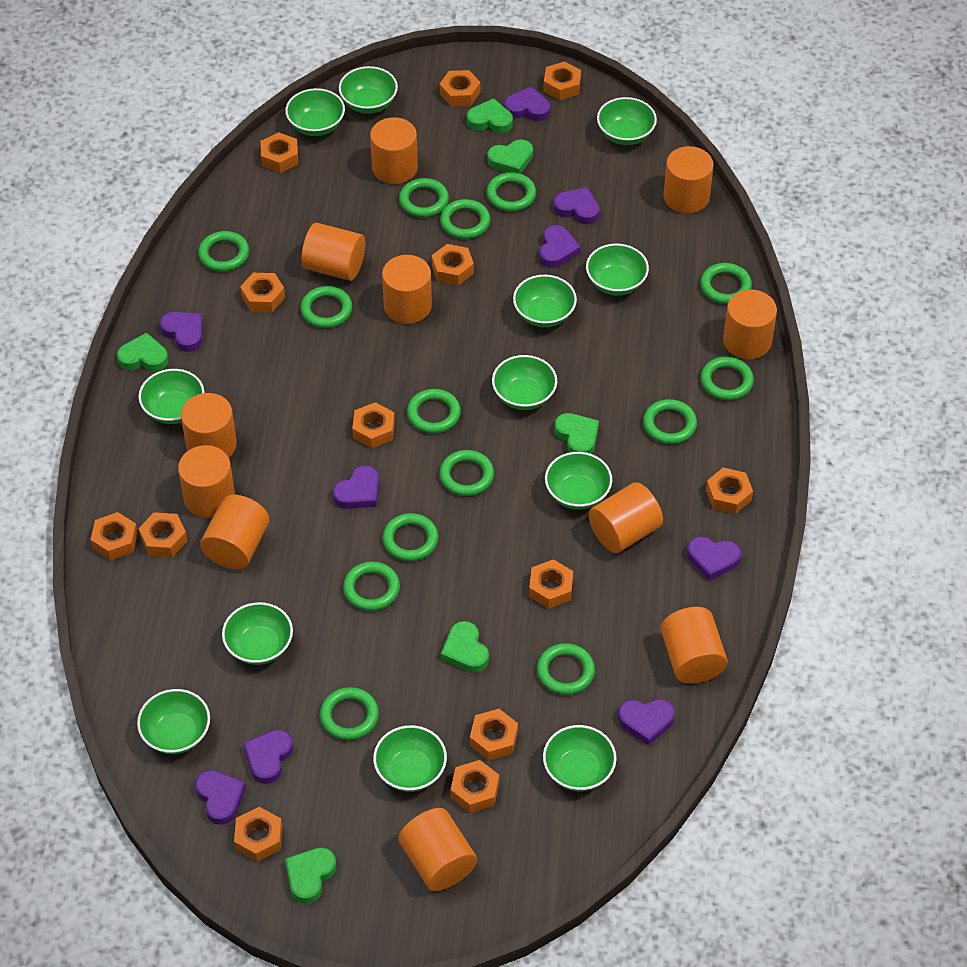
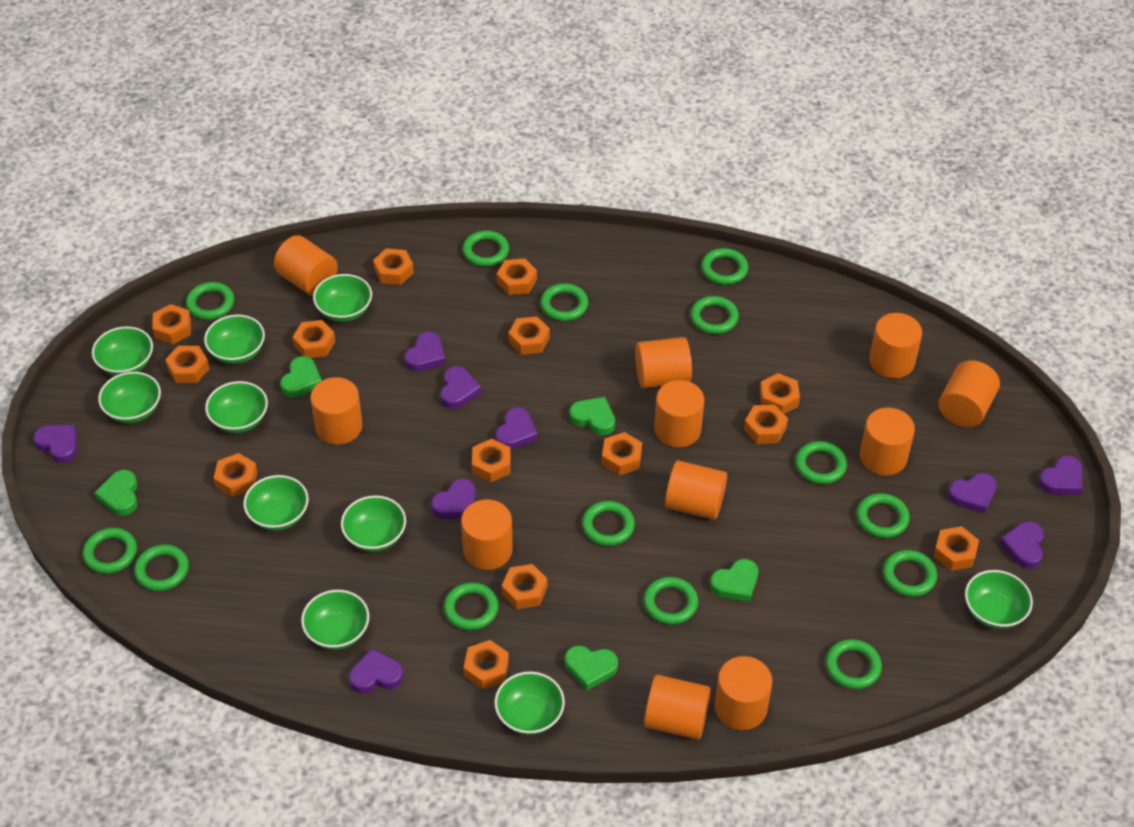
green bowl: [137,689,210,754] [138,369,204,424] [222,602,293,665] [285,88,345,136] [339,66,398,113] [373,725,447,792] [492,355,557,410] [513,275,577,327] [543,725,617,792] [545,452,612,510] [586,243,649,296] [597,97,657,145] = 12 -> [92,326,153,376] [98,372,161,423] [204,315,265,364] [205,381,268,433] [243,475,309,530] [301,590,369,649] [313,274,372,322] [341,495,406,552] [495,671,565,735] [965,570,1033,629] = 10
green heart: [117,333,168,372] [285,847,336,904] [441,621,489,673] [467,98,513,133] [487,140,533,174] [554,413,599,454] = 6 -> [94,470,138,516] [280,356,322,398] [565,646,618,690] [569,397,615,435] [710,559,758,602] = 5
orange nut: [90,512,138,560] [139,512,187,557] [234,807,282,862] [240,273,285,312] [261,132,298,173] [352,402,395,448] [432,244,474,286] [440,70,480,106] [451,760,499,813] [470,709,518,760] [529,559,573,609] [543,61,581,100] [706,467,753,514] = 13 -> [152,304,191,344] [165,346,210,383] [214,453,257,497] [292,320,336,358] [373,248,414,285] [464,640,509,689] [472,439,511,482] [497,258,537,295] [502,564,547,609] [508,316,550,355] [602,432,642,476] [744,405,788,444] [760,373,800,414] [933,526,979,571] = 14

